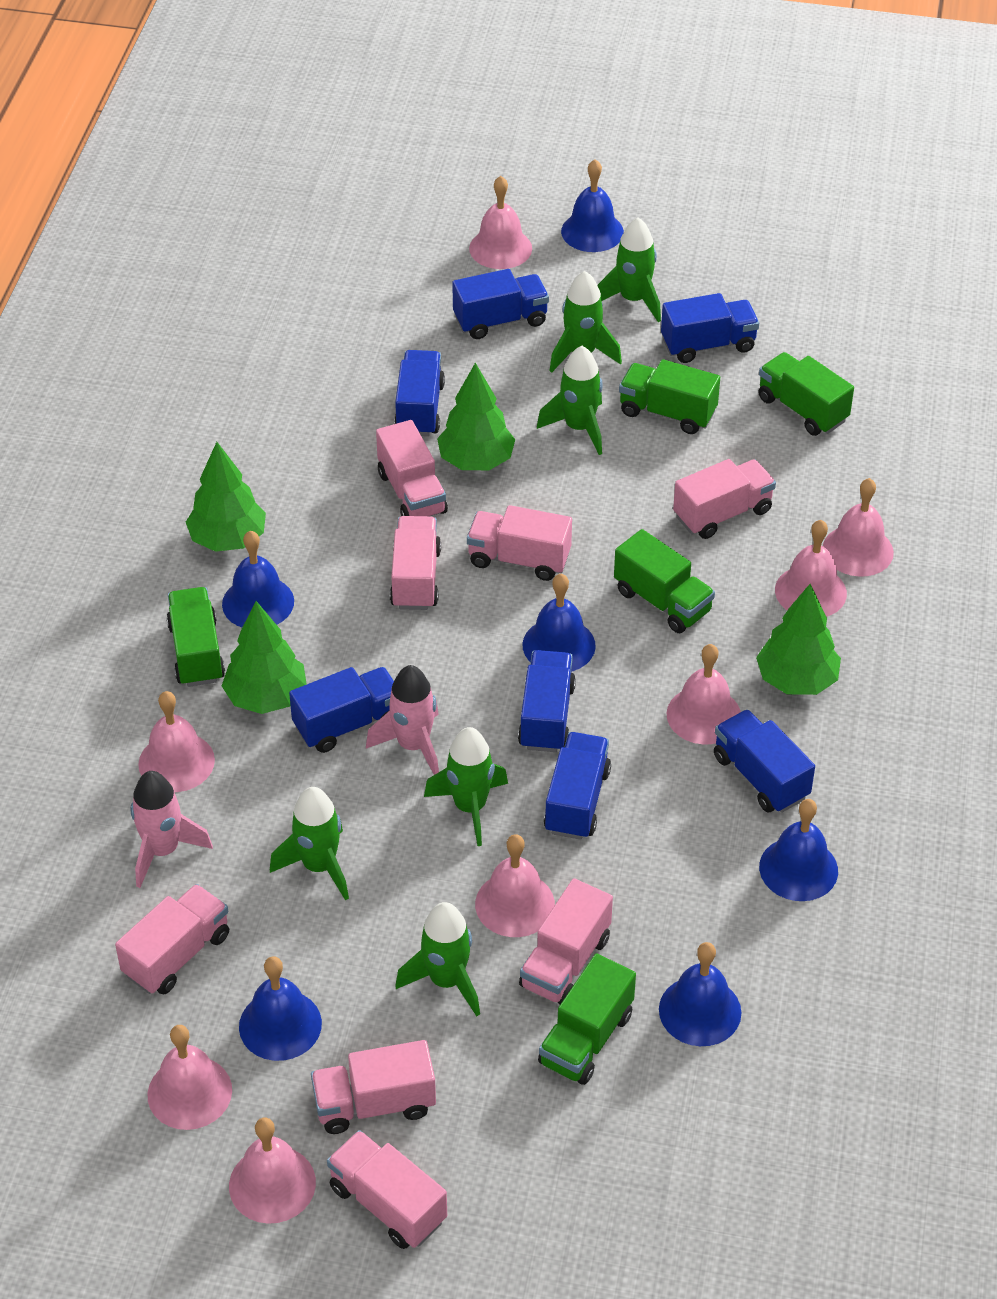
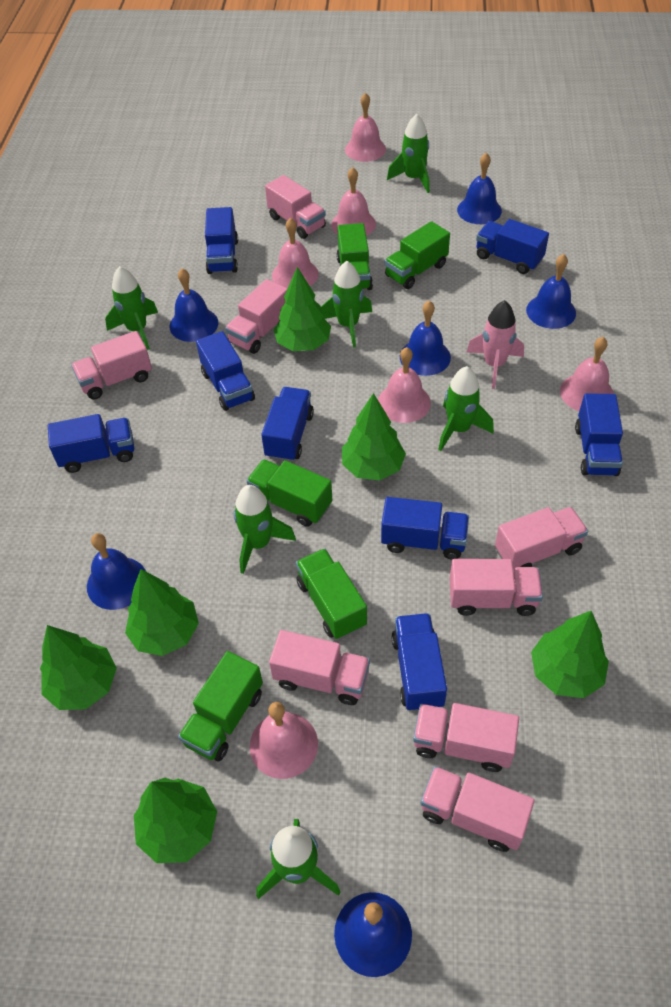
blue truck: [289,667,394,753] [394,350,445,436] [452,269,549,339] [518,650,576,752] [544,732,611,840] [661,293,759,363] [714,709,815,813] = 7 -> [48,414,134,473] [196,331,255,411] [205,207,238,274] [261,387,314,462] [381,497,469,560] [391,613,447,711] [476,219,549,274] [575,393,623,476] = 8
green tree: [186,442,266,552] [222,601,307,714] [437,363,515,470] [756,584,841,695] = 4 -> [40,625,117,710] [125,569,199,656] [134,778,217,863] [274,267,331,351] [342,393,406,480] [531,611,609,698] = 6
pink bell: [138,691,215,792] [147,1025,232,1130] [229,1117,316,1224] [469,176,532,269] [475,834,555,937] [666,644,741,744] [775,520,847,617] [823,478,894,577] = 8 -> [250,702,318,779] [272,218,319,288] [331,167,376,236] [345,93,386,162] [378,347,431,423] [560,337,614,411] = 6
pink rocket: [130,771,213,888] [366,665,439,775] = 2 -> [467,300,524,389] = 1

